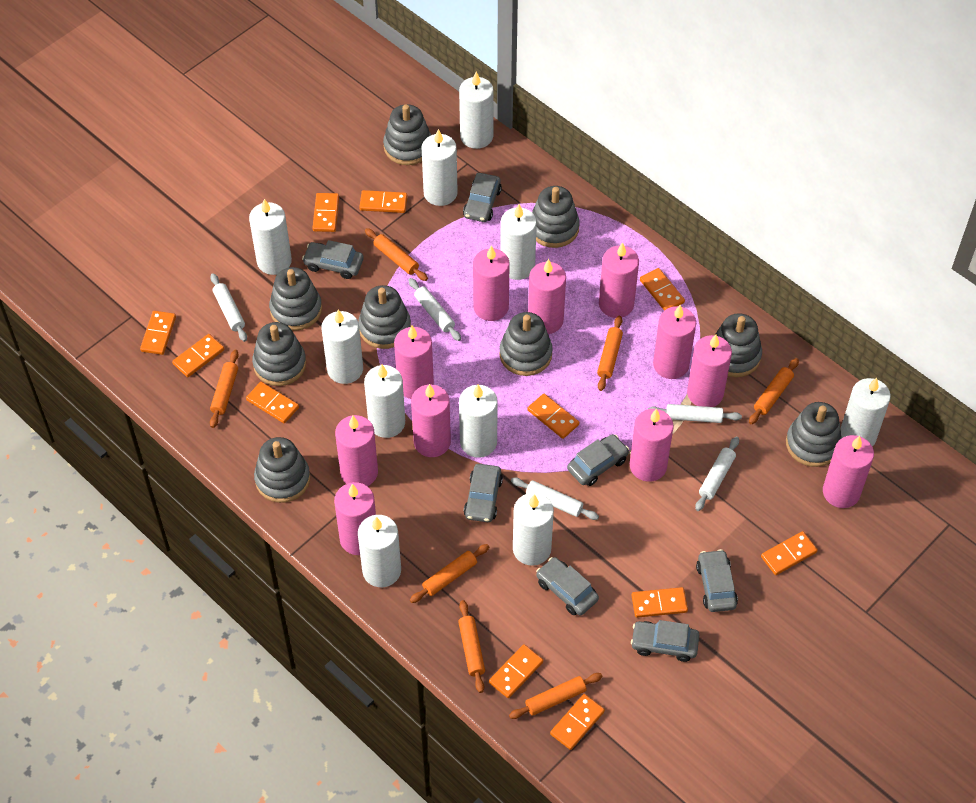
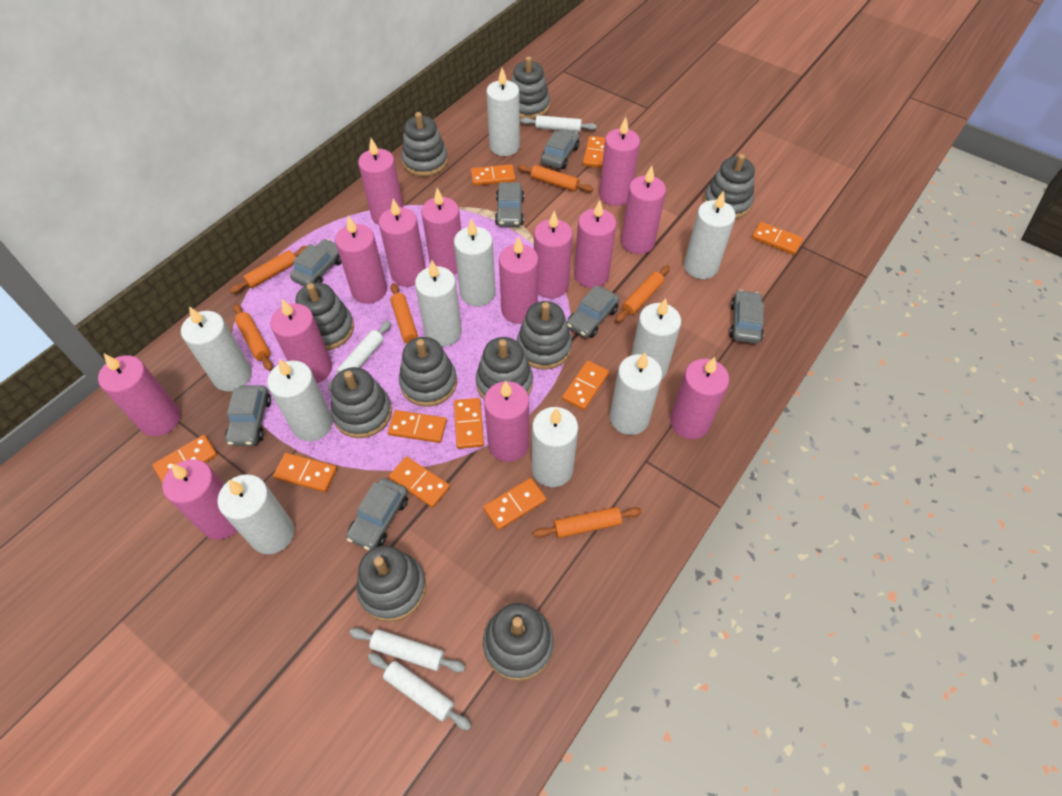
grey stacking toy: [252,322,306,386] [254,437,310,503] [269,267,322,331] [358,285,411,349] [383,104,431,165] [499,312,552,376] [532,186,580,248] [714,313,762,377] [786,402,842,467] = 9 -> [296,283,354,350] [331,367,392,438] [356,545,426,622] [399,337,457,407] [401,112,448,177] [476,337,533,399] [483,603,554,681] [511,56,550,119] [517,301,572,370] [704,154,755,219] = 10
orange domino: [140,311,176,355] [172,334,224,377] [246,382,299,423] [313,193,339,232] [359,190,407,213] [489,644,543,698] [528,394,579,439] [550,694,605,750] [632,587,688,618] [640,268,685,310] [761,531,818,575] = 11 -> [152,435,217,484] [273,453,337,492] [388,410,447,443] [389,456,450,508] [454,398,484,449] [471,164,515,186] [483,478,546,530] [562,360,609,410] [583,136,605,168] [752,222,803,255] = 10
orange rolling pin: [210,350,239,428] [365,228,428,281] [410,544,489,603] [458,600,485,693] [509,673,602,719] [597,316,623,391] [749,358,799,424] = 7 -> [230,246,307,293] [233,304,273,371] [390,283,418,343] [518,165,593,192] [533,507,642,538] [615,265,670,323] = 6
pink candle: [334,482,376,555] [335,415,378,486] [394,326,434,399] [411,384,451,457] [473,246,510,321] [528,259,566,334] [599,242,639,318] [630,409,674,482] [653,305,696,379] [687,334,732,407] [823,435,874,508] = 11 -> [98,354,180,436] [162,459,237,540] [270,299,332,383] [335,216,387,304] [358,138,404,225] [379,199,426,287] [421,188,461,275] [484,381,529,462] [499,236,538,324] [534,211,573,299] [574,200,616,288] [599,117,640,206] [621,166,666,254] [670,357,729,439] = 14
white rolling pin: [210,273,247,342] [408,278,461,341] [511,478,599,520] [648,404,742,423] [695,437,739,511] = 5 -> [328,321,391,391] [349,628,465,673] [368,653,471,730] [521,115,597,132] = 4

